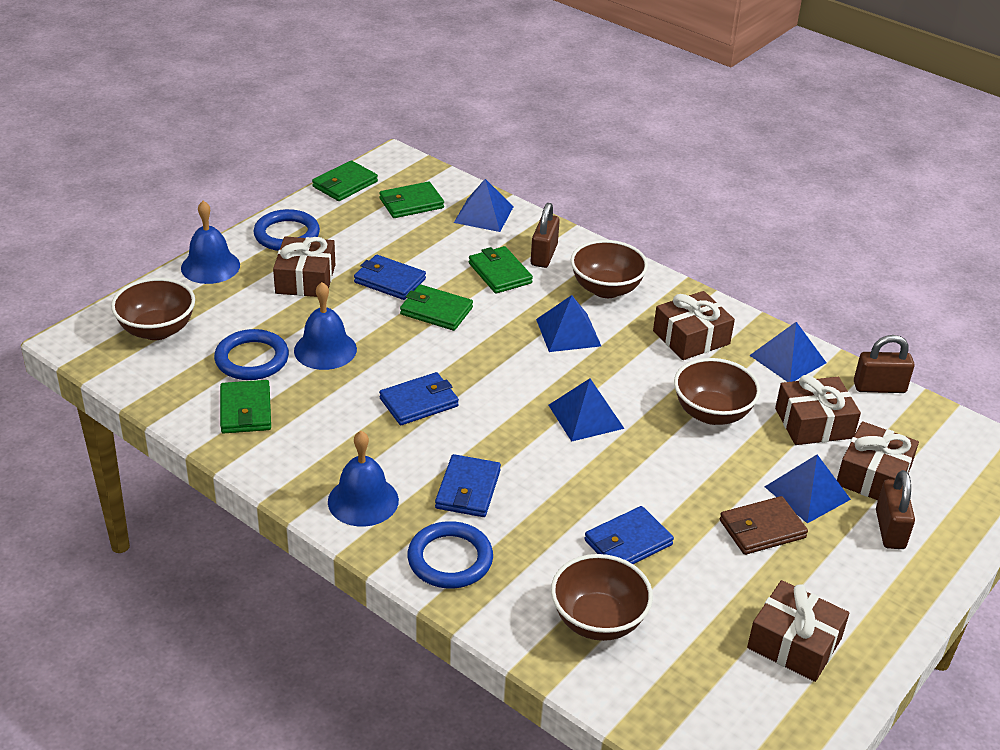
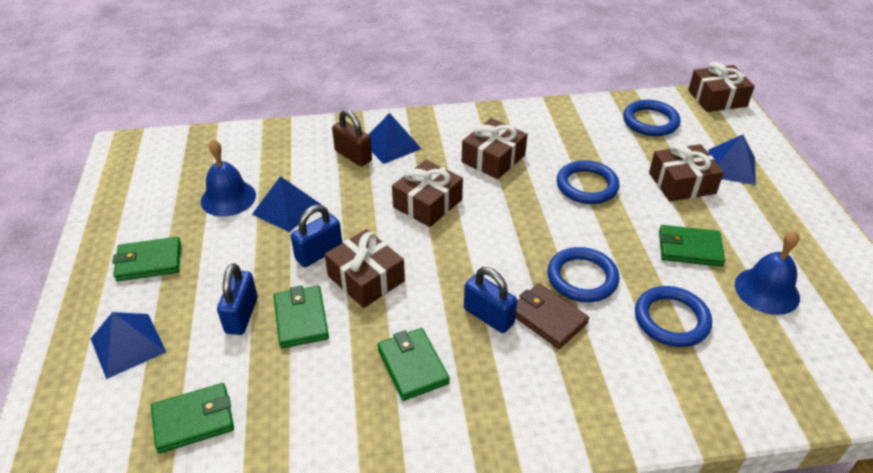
blue bell: [181,201,240,284] [294,282,357,370] [328,431,399,527] = 3 -> [201,139,256,217] [735,231,800,315] = 2
blue padlock: none = 0 -> [217,263,258,335] [291,205,342,267] [464,267,517,333] = 3
blue pyramid: [454,179,513,232] [536,295,601,352] [548,378,625,442] [749,322,826,382] [765,455,851,523] = 5 -> [91,312,166,379] [252,176,321,232] [368,113,421,164] [708,134,756,185] = 4
blue ring: [214,329,289,380] [254,209,320,251] [407,521,493,588] = 3 -> [547,247,619,302] [557,160,620,204] [623,100,680,136] [635,286,712,347] = 4
blue wallet: [354,255,426,300] [379,372,459,425] [435,454,501,517] [584,506,674,564] = 4 -> none = 0
brown bowl: [111,278,195,340] [551,554,653,641] [571,240,648,298] [674,358,761,425] = 4 -> none = 0
brown padlock: [531,203,560,268] [854,335,914,393] [876,470,915,549] = 3 -> [332,110,372,166] = 1

